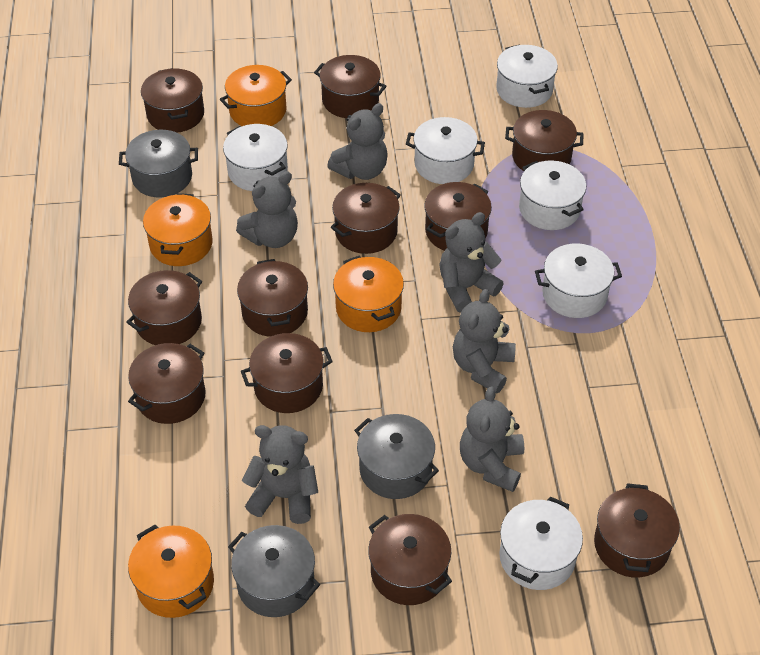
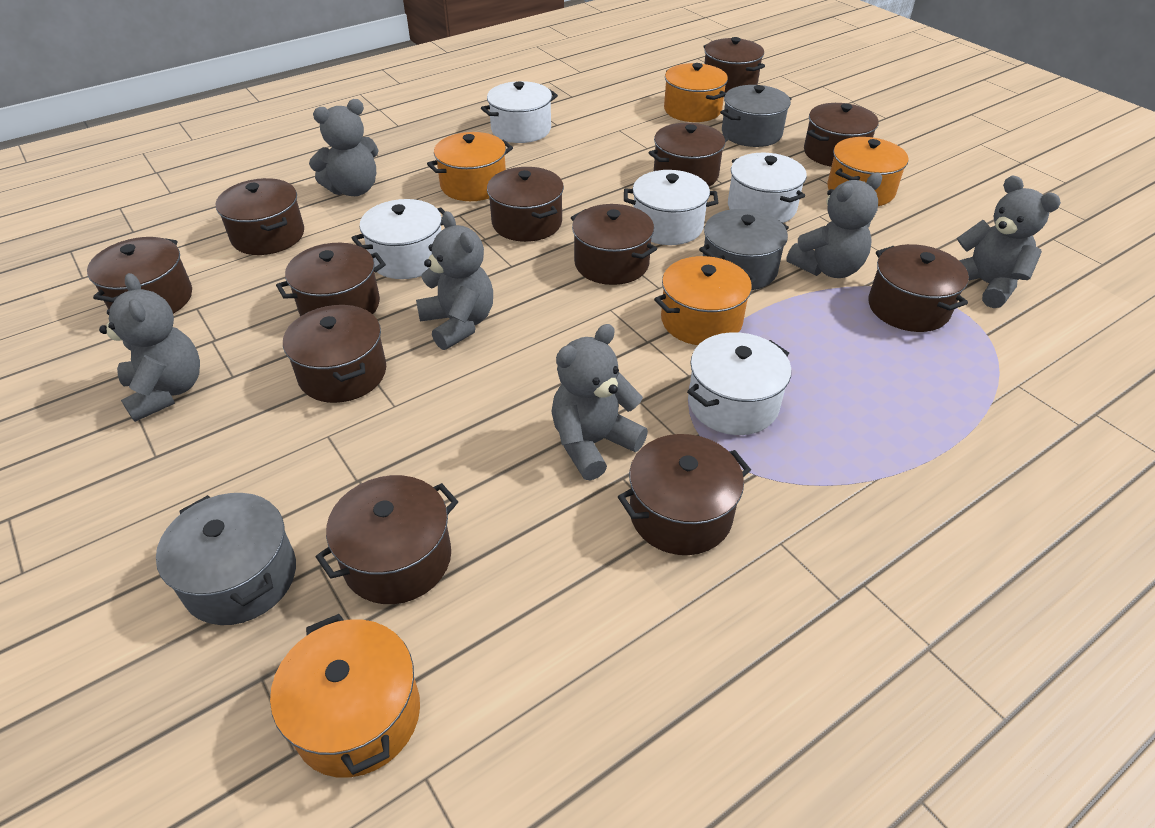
brown pot: [126,270,202,345] [128,343,205,424] [141,68,204,133] [237,259,308,337] [241,333,333,413] [314,55,387,118] [331,183,401,254] [368,514,452,605] [424,182,492,251] [505,110,584,171] [594,483,680,578] = 11 -> [87,237,192,314] [215,178,304,255] [276,243,386,316] [283,305,386,403] [316,475,458,604] [487,167,564,242] [571,204,657,285] [618,434,751,555] [649,123,729,186] [703,37,765,93] [804,103,879,167] [868,244,969,332] = 12
orange pot: [128,525,214,618] [143,193,213,266] [220,65,292,126] [333,256,404,332] = 4 -> [270,614,420,778] [427,132,513,201] [654,256,756,345] [664,63,728,122] [827,137,908,206] = 5
white pot: [223,124,288,191] [406,117,485,184] [496,45,558,108] [499,497,583,590] [519,160,586,230] [535,243,622,318] = 6 -> [352,199,445,279] [481,81,558,143] [624,170,718,245] [687,332,791,435] [728,153,807,223] = 5

